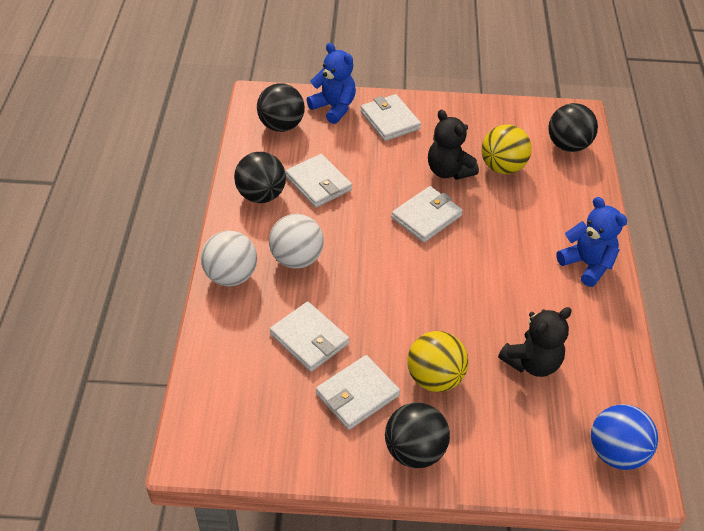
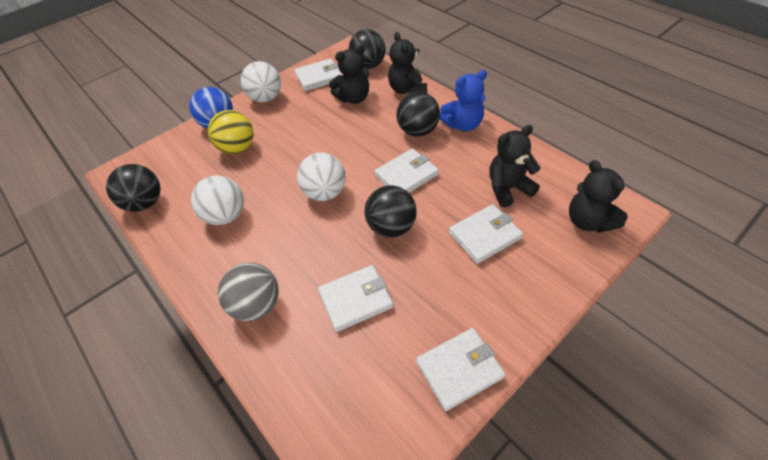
black teddy bear: [428,110,479,180] [498,307,572,377] = 2 -> [329,45,369,104] [388,32,427,94] [489,125,541,207] [569,160,628,233] = 4
blue teddy bear: [307,43,356,124] [556,197,627,287] = 2 -> [439,70,487,131] = 1
grey ball: none = 0 -> [218,263,279,321] = 1
white ball: [201,231,257,286] [269,214,324,269] = 2 -> [191,175,244,225] [241,61,281,102] [297,152,346,201] = 3
yellow ball: [407,331,468,392] [481,124,532,174] = 2 -> [208,110,254,154] = 1

